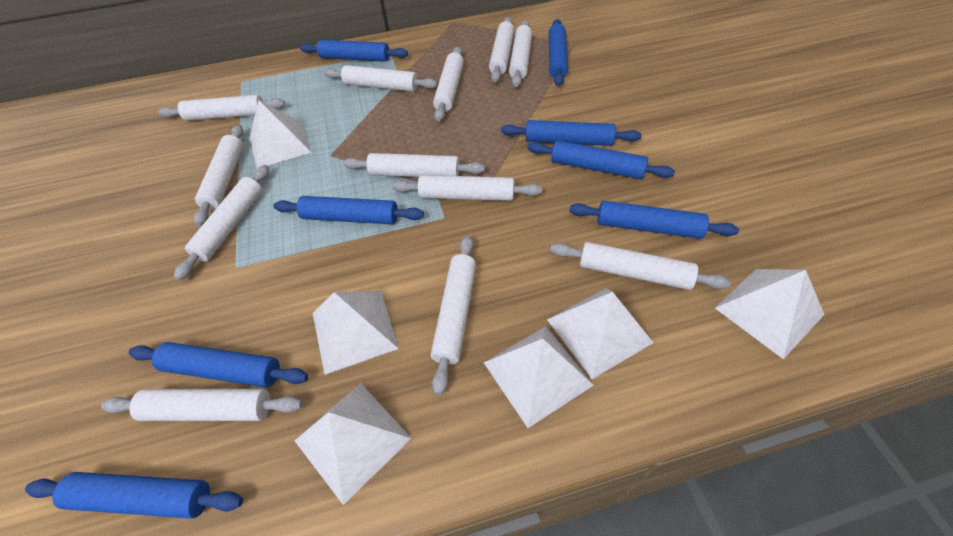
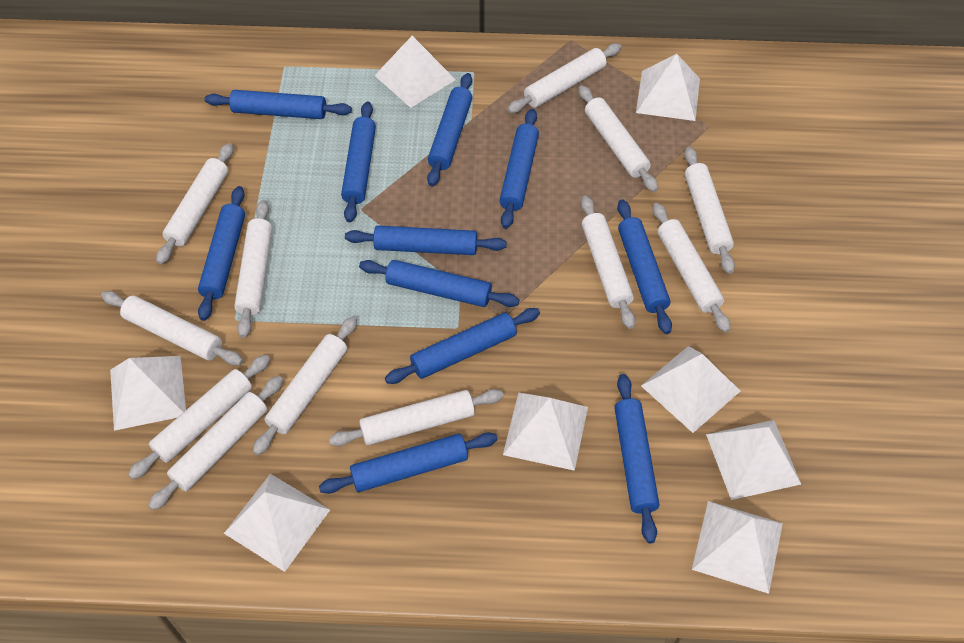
blue rolling pin: [25,472,243,519] [128,342,308,387] [273,196,424,225] [300,40,408,62] [501,120,642,146] [527,141,675,179] [549,19,568,86] [569,201,739,239] = 8 -> [198,186,245,321] [205,90,352,119] [319,433,498,494] [341,102,376,222] [345,226,506,255] [359,260,519,307] [385,308,540,384] [427,73,472,186] [499,109,539,229] [614,374,659,543] [617,199,672,334] = 11
white pyramid: [250,100,311,168] [294,384,412,505] [313,291,399,375] [484,326,594,428] [547,288,654,379] [715,269,824,359] = 6 -> [110,356,186,431] [224,474,330,572] [374,36,456,108] [503,392,588,471] [636,54,700,121] [641,346,740,433] [692,501,783,594] [706,420,801,500] = 8

